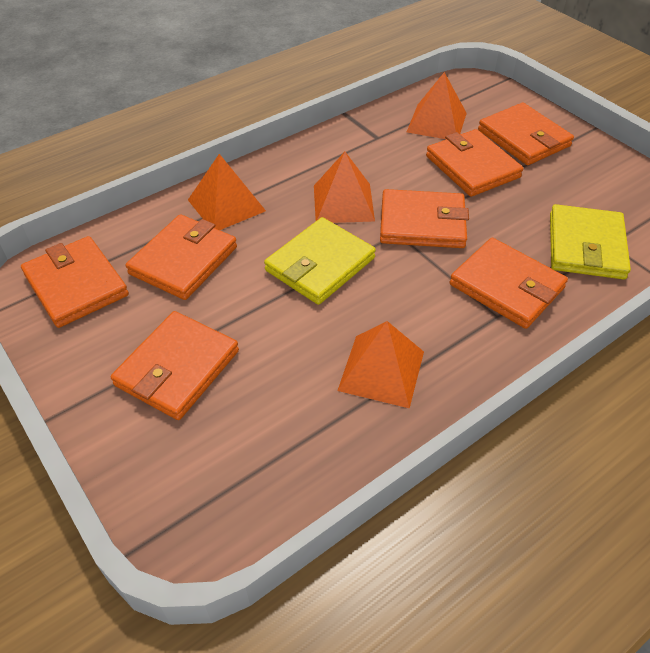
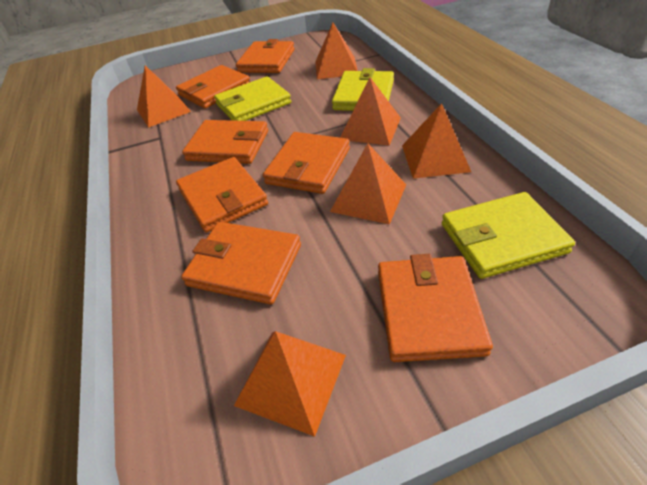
orange pyramid: [188,154,266,230] [314,152,375,223] [337,321,424,409] [407,72,467,139] = 4 -> [137,65,191,128] [234,331,346,437] [315,23,358,79] [330,143,406,224] [340,77,401,146] [402,103,471,179] = 6
yellow wallet: [264,217,376,305] [550,204,631,279] = 2 -> [214,76,291,121] [332,68,394,111] [442,192,575,279] = 3

